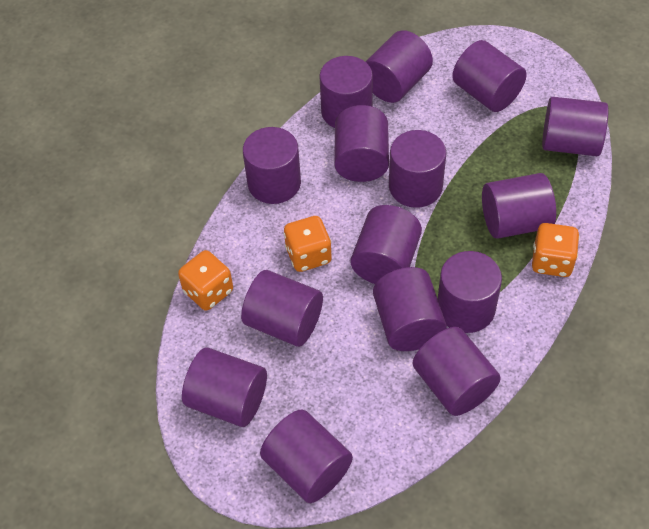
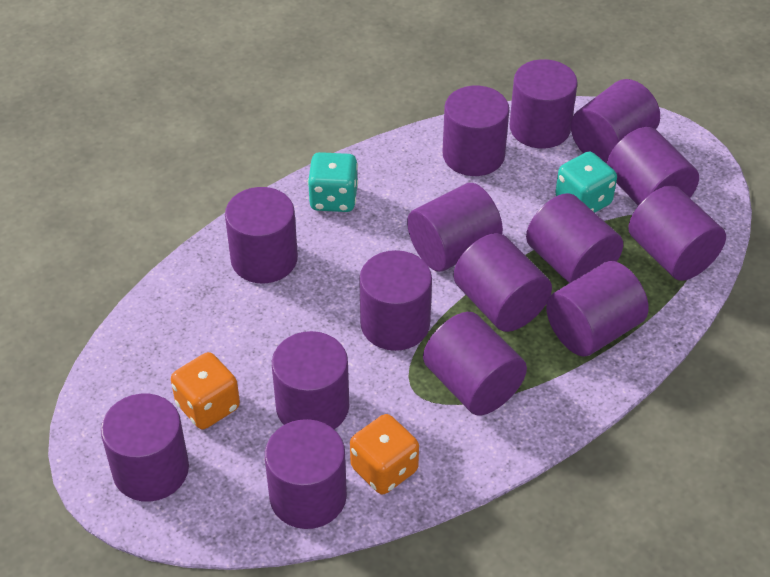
orange dice: [178,250,233,311] [284,216,332,272] [532,223,580,277] = 3 -> [171,352,240,429] [350,414,419,494] = 2
turquoise dice: none = 0 -> [308,152,358,212] [555,152,617,213] = 2

